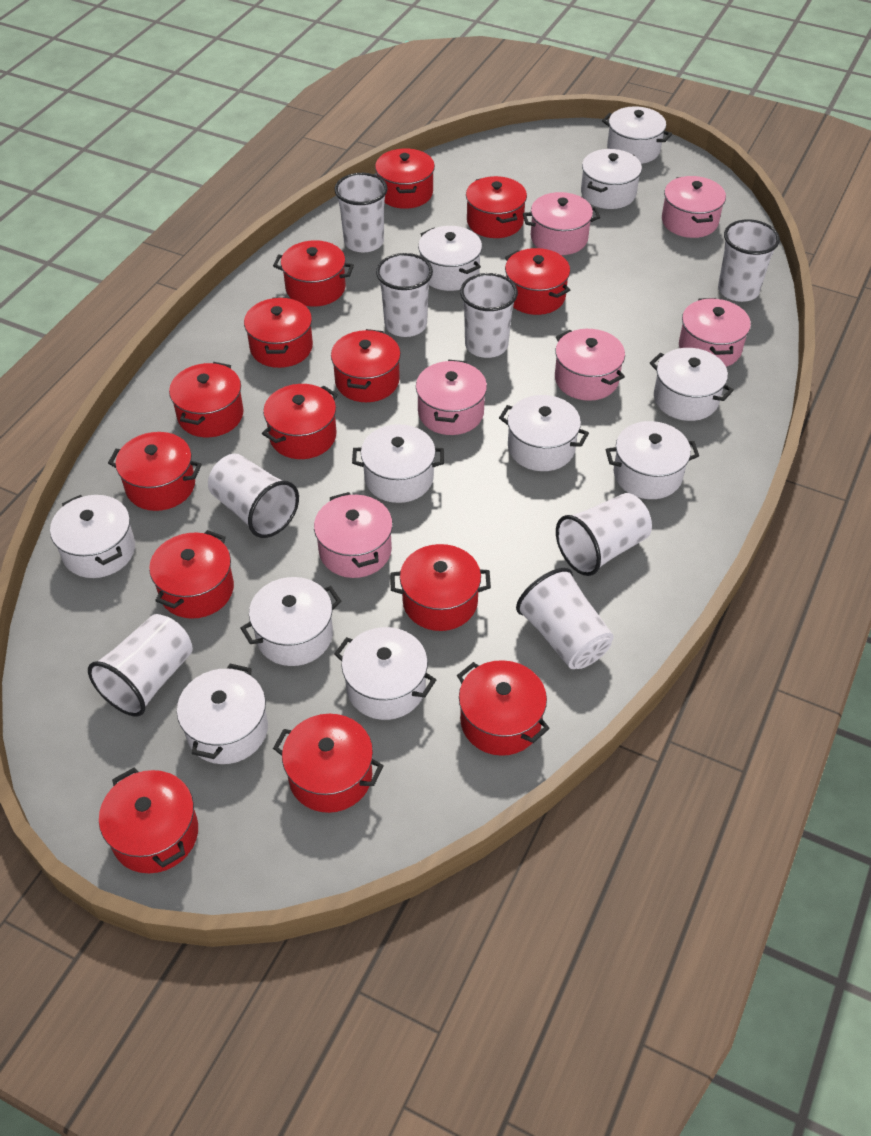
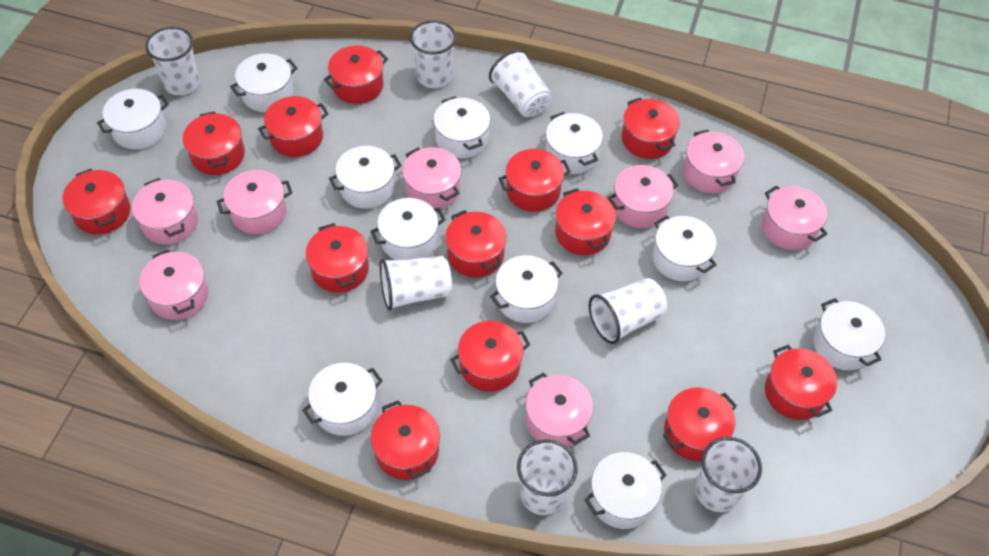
pink pot: [314,492,393,578] [416,360,487,435] [523,192,600,255] [555,329,625,401] [662,176,726,238] [679,298,751,367] = 6 -> [132,178,198,244] [139,249,209,320] [217,170,293,234] [402,147,462,209] [526,372,593,447] [608,165,678,228] [683,130,744,193] [762,185,828,250] = 8
red pot: [99,768,198,873] [108,432,202,511] [149,530,234,619] [169,362,244,437] [244,297,313,368] [262,384,338,459] [273,240,354,307] [273,714,384,813] [331,329,401,402] [375,148,435,209] [390,544,491,631] [457,660,550,756] [466,176,527,238] [505,248,570,315] = 14 -> [63,169,131,235] [183,111,245,175] [258,96,329,157] [306,223,369,293] [324,46,388,104] [371,400,440,480] [445,210,507,277] [450,321,530,392] [498,149,571,212] [555,188,616,255] [622,97,680,159] [663,387,737,461] [765,345,837,420] = 13
white cup: [88,614,193,716] [208,454,299,538] [335,173,387,252] [376,253,433,337] [460,273,518,358] [516,568,614,669] [556,493,652,576] [718,219,780,302] = 8 -> [145,27,200,95] [380,256,452,311] [410,21,456,88] [489,50,552,117] [517,439,578,515] [589,278,667,344] [695,437,762,512] = 7

